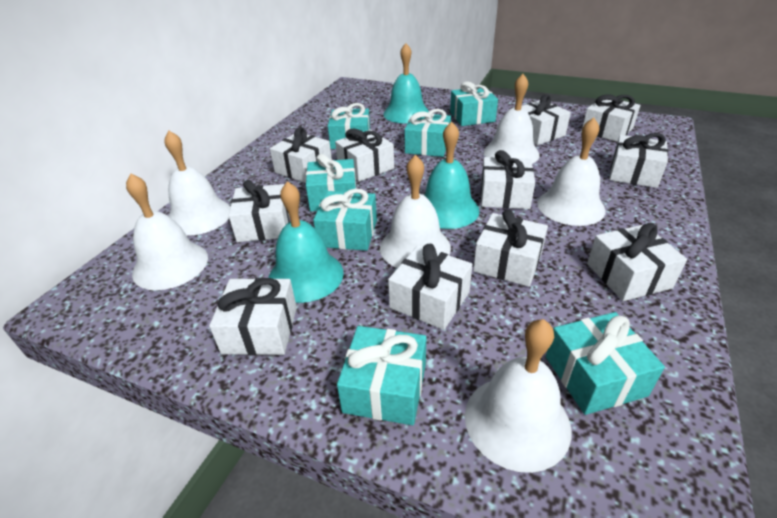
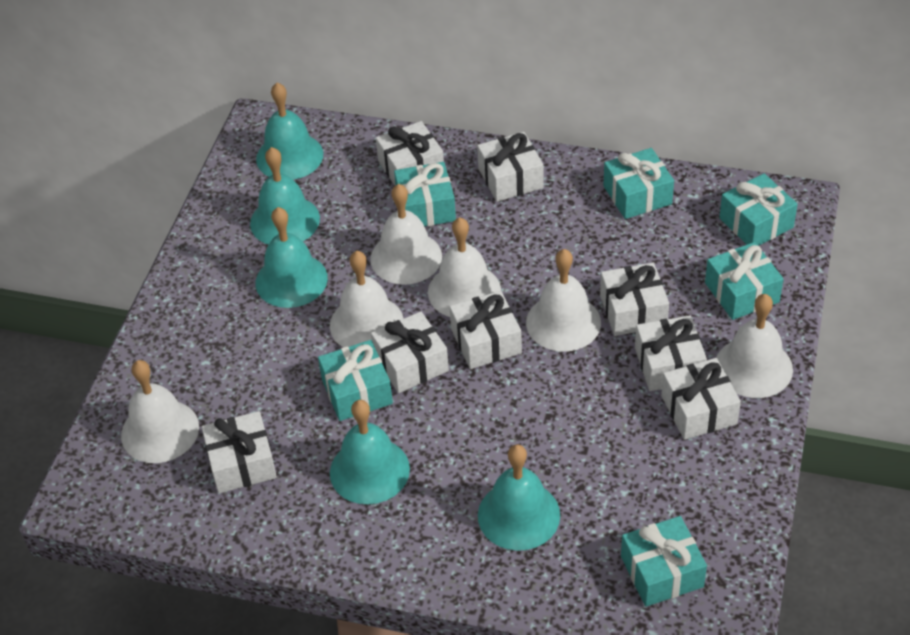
turquoise bell: [268,181,344,303] [383,43,429,124] [424,122,480,229] = 3 -> [250,147,320,245] [256,83,323,180] [256,207,328,308] [330,400,410,504] [478,444,560,551] = 5
turquoise gift: [306,154,356,211] [313,189,377,251] [328,103,370,149] [337,326,426,425] [405,109,451,157] [450,82,498,126] [546,312,665,415] = 7 -> [318,340,393,421] [394,162,456,226] [603,148,674,219] [621,516,707,607] [705,242,784,320] [719,173,798,246] = 6
white gift: [209,278,297,355] [228,180,290,242] [270,127,332,183] [335,129,394,182] [388,244,472,330] [473,209,548,287] [481,150,535,209] [521,95,571,145] [581,94,640,142] [587,223,687,301] [609,133,668,188] = 11 -> [202,411,277,493] [371,311,449,393] [376,121,444,186] [450,291,522,369] [477,132,544,202] [600,263,669,336] [635,316,707,391] [661,358,741,440] = 8

